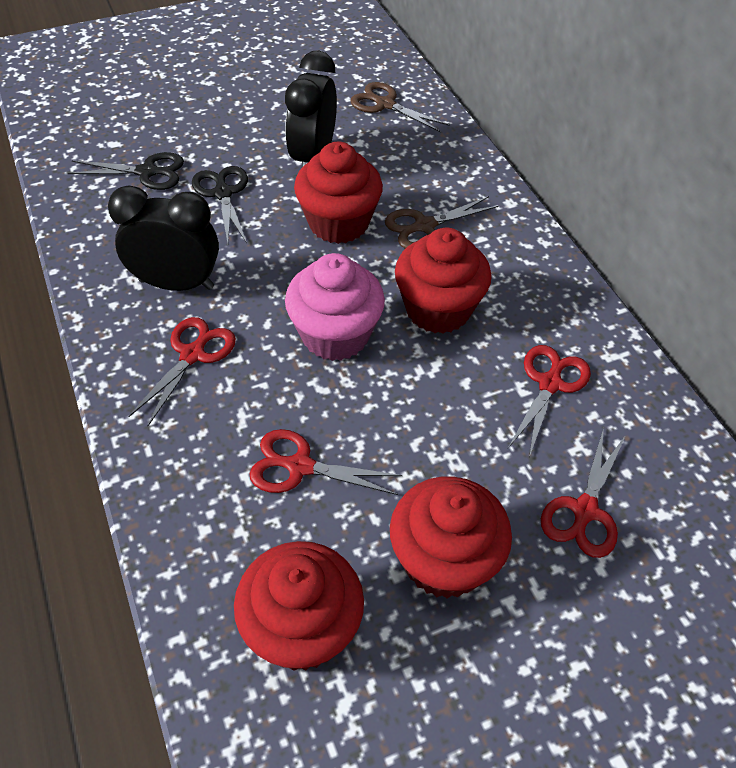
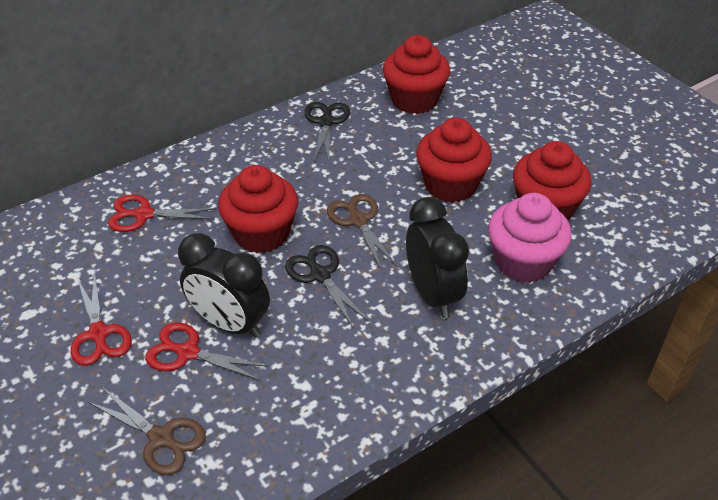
red scissors: [128,317,236,426] [249,429,402,495] [508,345,591,457] [541,428,626,558] = 4 -> [71,273,132,366] [108,194,217,232] [145,322,269,381] = 3

